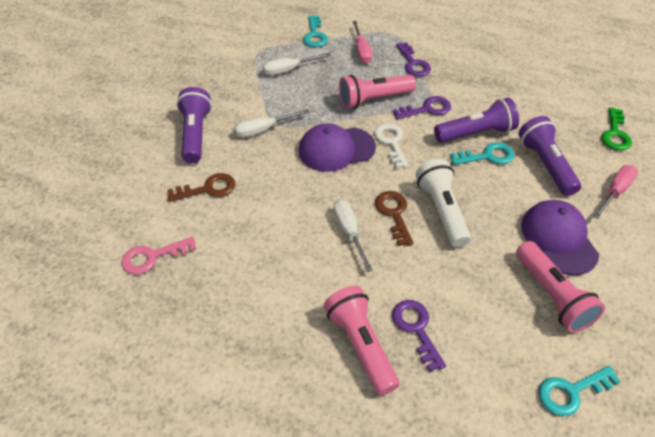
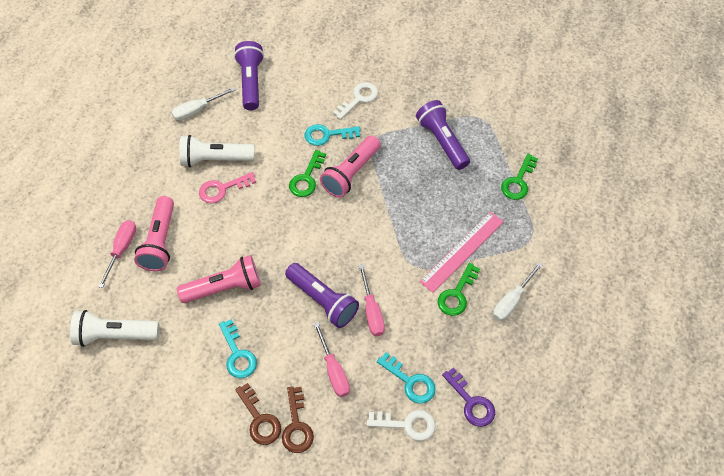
green key: [601,107,632,150] = 1 -> [289,150,326,197] [438,263,480,316] [501,154,538,200] = 3
pink ruler: none = 0 -> [420,212,504,293] = 1
pink screwdriver: [352,21,372,64] [593,165,638,219] = 2 -> [98,220,136,288] [314,322,350,397] [359,264,385,336] = 3
purple cap: [299,123,376,172] [521,200,599,275] = 2 -> none = 0
purple key: [392,300,446,372] [393,96,451,120] [396,42,431,77] = 3 -> [442,367,495,427] = 1
white flashlight: [416,159,471,247] = 1 -> [70,310,160,347] [180,135,255,167] = 2
white key: [374,123,409,169] = 1 -> [333,82,378,120] [367,410,436,441] = 2
white screwdriver: [235,109,309,137] [263,53,331,75] [333,200,373,272] = 3 -> [171,87,236,121] [493,262,543,321] = 2

